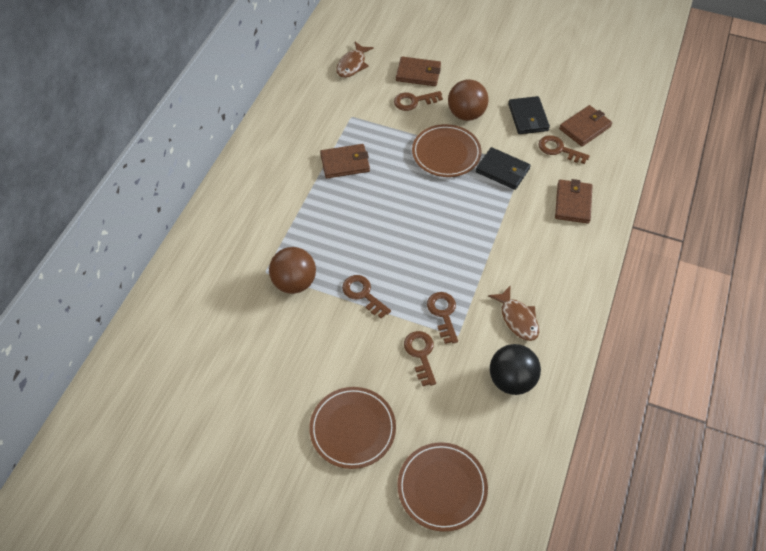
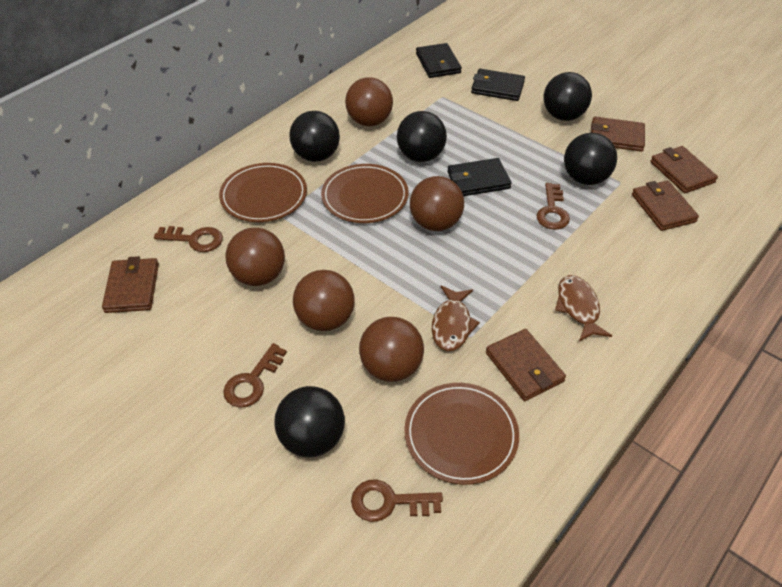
black ball: [490,344,541,395] = 1 -> [274,386,345,457] [289,111,340,162] [397,111,447,162] [543,72,592,121] [564,133,617,185] = 5
black wallet: [476,147,531,190] [508,96,550,134] = 2 -> [416,43,462,78] [447,158,512,196] [471,69,525,101] = 3
brown ball: [269,247,316,294] [448,79,489,121] = 2 -> [226,228,285,286] [293,270,354,331] [345,77,393,126] [359,317,424,382] [410,176,464,231] = 5
brown key: [342,275,391,319] [394,91,443,111] [404,331,436,386] [427,292,458,344] [539,135,590,164] = 5 -> [154,226,223,252] [223,343,287,408] [351,479,443,522] [536,183,570,230] = 4
brown wallet: [320,144,370,178] [396,57,441,86] [555,179,592,224] [559,105,612,147] = 4 -> [102,256,159,313] [486,329,566,401] [591,117,645,152] [632,180,699,231] [650,146,718,193] = 5

